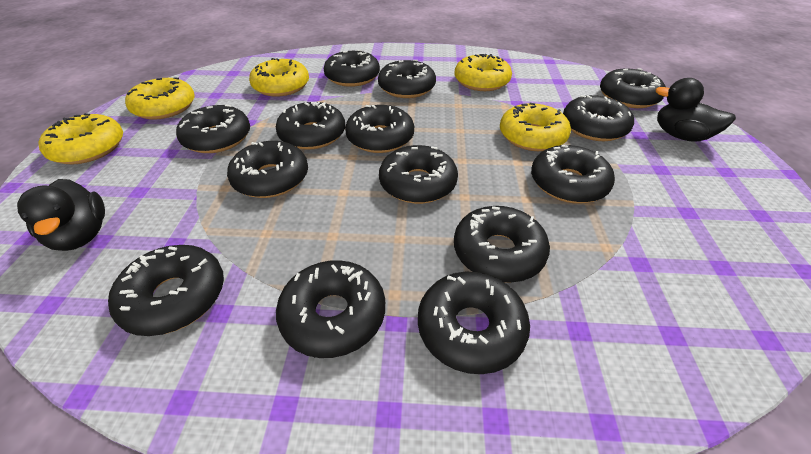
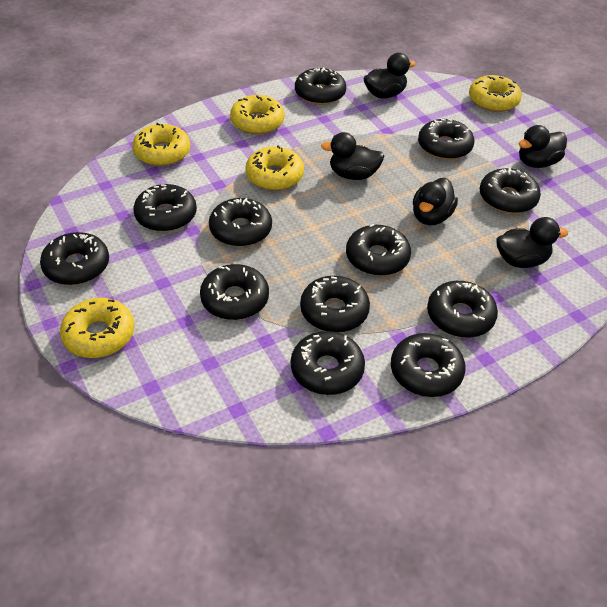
black donut: [108,245,224,336] [176,105,250,153] [227,141,308,198] [276,102,345,150] [276,260,385,358] [324,50,380,87] [345,105,414,153] [378,60,436,98] [379,145,458,204] [418,272,530,374] [454,206,550,283] [531,145,615,203] [563,95,634,141] [600,68,666,108] = 14 -> [40,232,109,285] [133,184,197,232] [200,264,269,320] [209,198,272,247] [291,331,365,395] [295,67,346,105] [300,276,370,333] [346,224,411,276] [391,333,466,397] [418,119,474,160] [427,281,498,338] [480,168,541,214] = 12
black duck: [17,179,105,251] [655,78,736,142] = 2 -> [321,132,384,180] [364,53,416,99] [413,178,458,225] [496,217,568,268] [519,125,567,168] = 5

